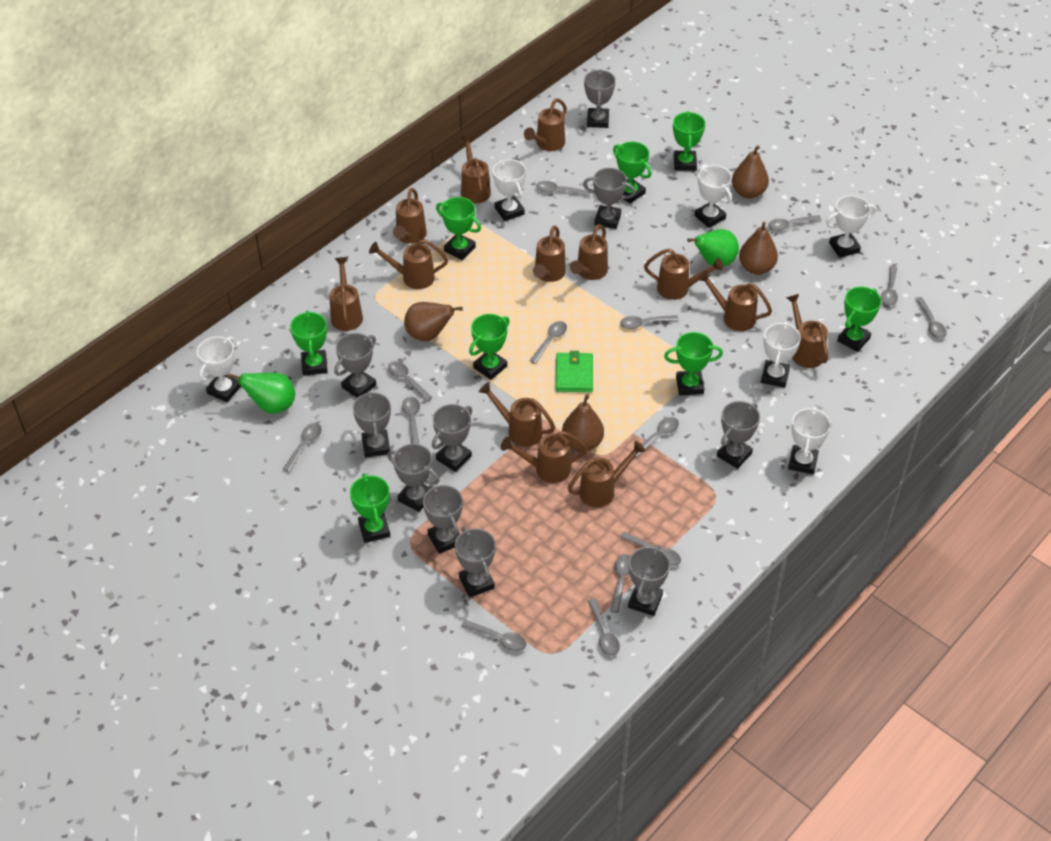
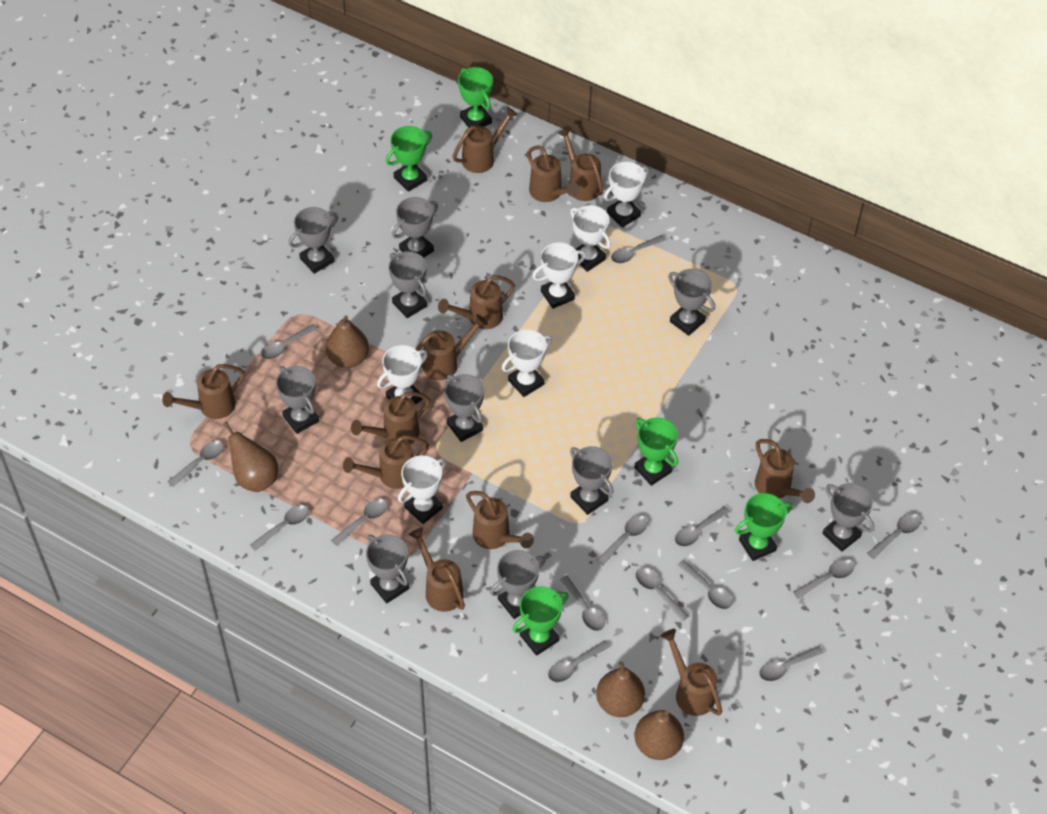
brown watering can: [329,257,363,331] [369,239,448,289] [393,188,427,244] [460,135,491,204] [479,382,555,447] [501,431,588,483] [524,98,567,151] [533,225,566,282] [568,441,646,507] [570,224,608,280] [644,248,724,300] [697,271,772,331] [786,294,828,368] = 13 -> [162,364,245,419] [343,435,429,489] [351,391,430,444] [408,528,465,612] [416,314,488,380] [438,275,515,329] [453,107,518,173] [466,491,534,549] [527,145,579,202] [557,128,603,201] [661,629,722,716] [755,439,815,503] = 12
green pear: [228,373,295,414] [687,229,739,267] = 2 -> none = 0
green trophy: [290,310,328,376] [350,473,390,543] [436,197,481,260] [469,314,510,380] [613,141,652,204] [664,332,723,395] [673,111,705,171] [837,287,881,352] = 8 -> [386,126,432,192] [458,67,493,128] [512,586,568,656] [634,417,678,486] [735,493,792,561] = 5
green wallet: [556,351,593,392] = 1 -> none = 0

